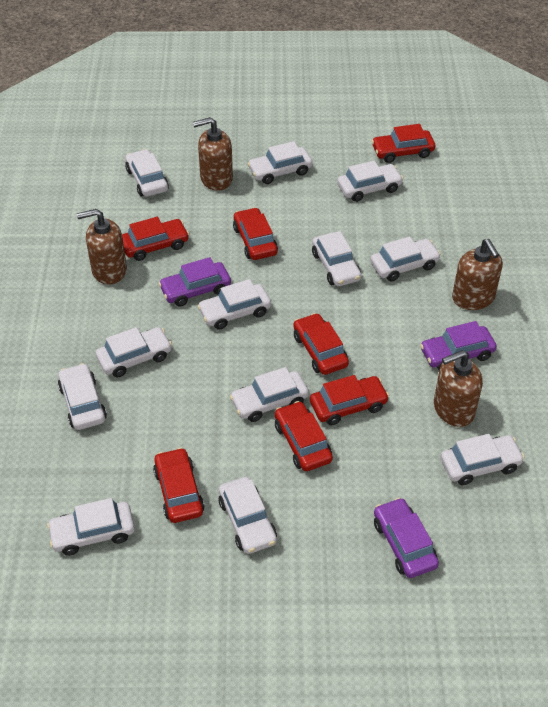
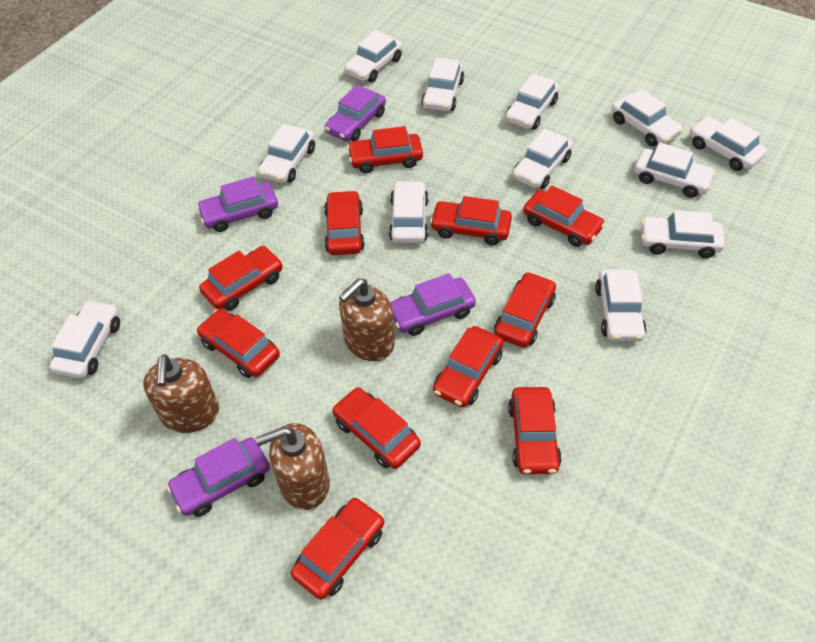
brown soap dispenser: [77,209,127,285] [193,117,233,191] [434,350,483,427] [452,239,503,310] = 4 -> [143,354,219,433] [255,423,330,510] [339,279,395,361] = 3
purple car: [158,257,231,307] [374,498,439,578] [420,321,497,370] = 3 -> [167,438,270,517] [197,177,278,232] [325,85,386,141] [390,273,476,336] = 4
red car: [122,217,189,261] [153,448,205,523] [233,207,278,260] [275,401,333,471] [294,313,349,375] [310,375,389,426] [372,124,435,163] = 7 -> [197,309,280,378] [199,246,283,311] [291,497,384,600] [324,190,365,255] [332,387,421,469] [347,126,423,173] [430,196,512,245] [433,326,503,407] [494,272,556,348] [508,387,562,474] [523,185,605,247] = 11

